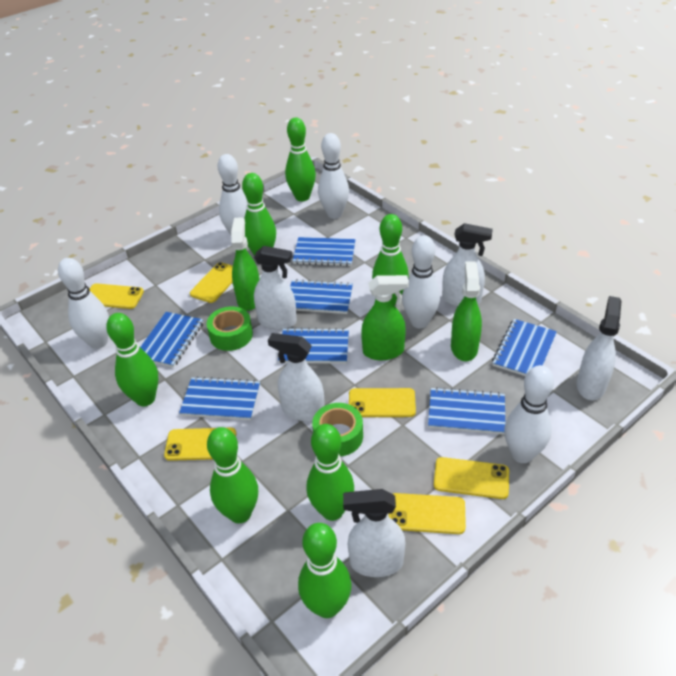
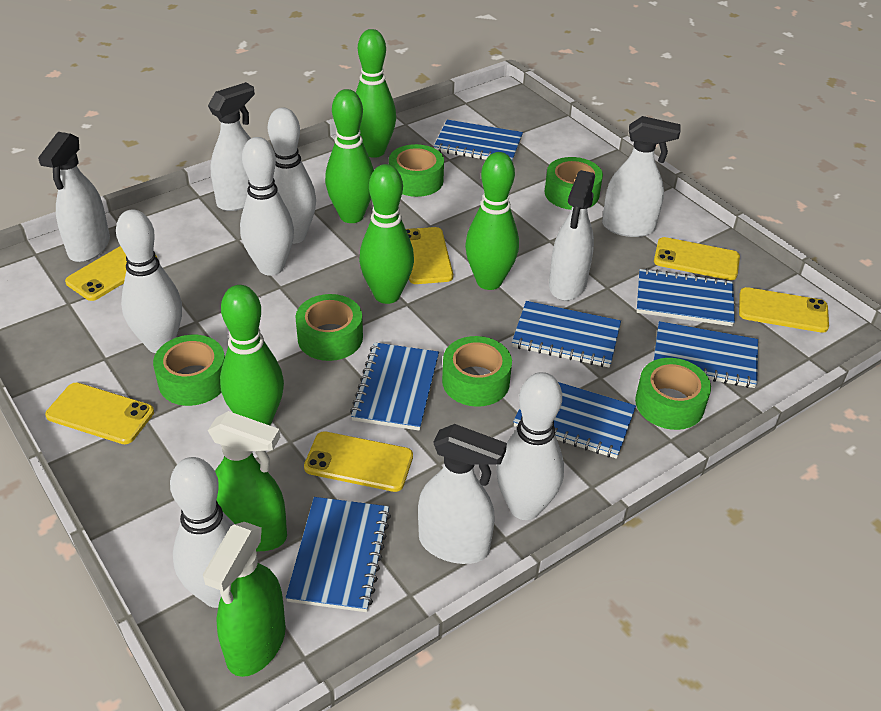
green bowling pin: [106,313,158,406] [207,427,258,523] [242,173,276,256] [285,117,316,201] [298,523,351,618] [307,424,354,521] [372,214,409,305] = 7 -> [220,285,284,425] [325,89,374,223] [356,29,396,158] [359,164,414,304] [465,152,519,290] = 5
green spray bottle: [231,217,260,311] [361,275,409,360] [451,262,482,361] = 3 -> [203,522,286,677] [208,411,287,552] = 2
green tape: [207,306,253,351] [312,403,363,457] = 2 -> [153,335,225,406] [295,294,363,361] [389,144,444,197] [442,336,512,407] [545,157,603,210] [635,358,711,430] = 6

